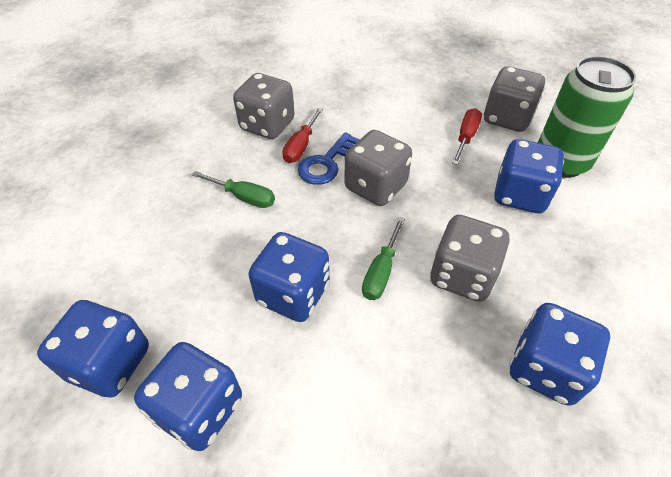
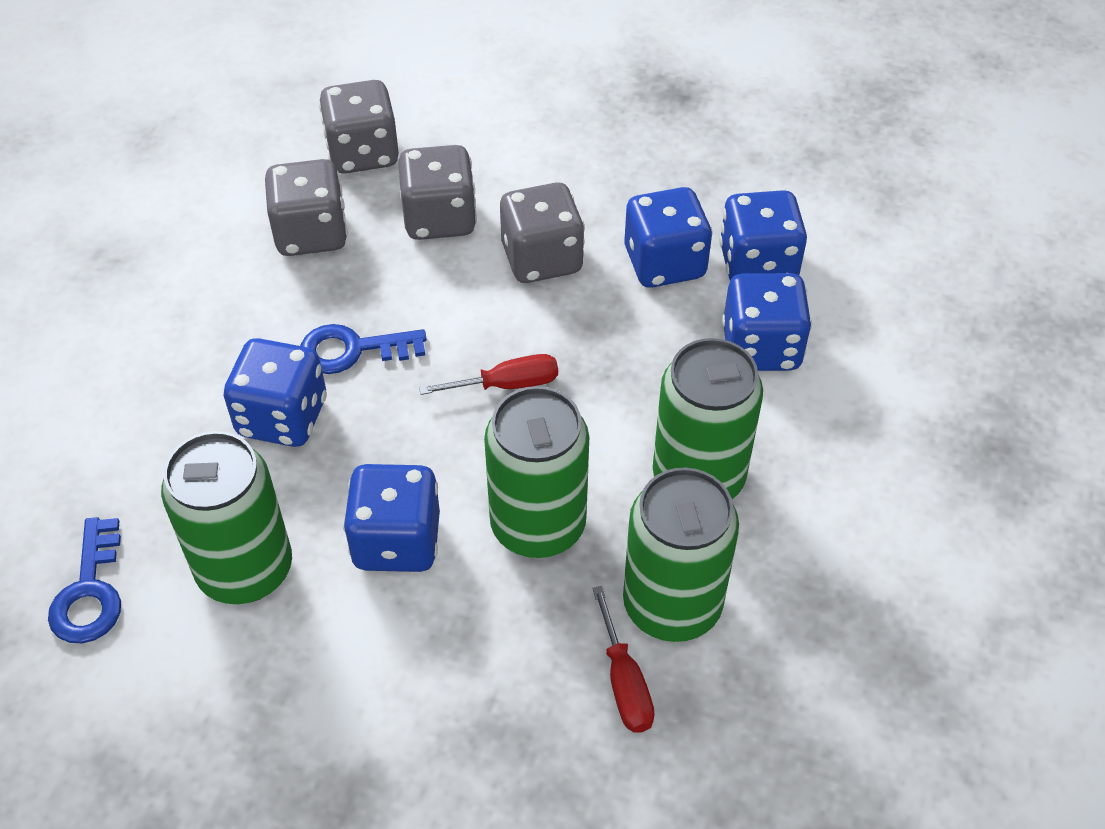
blue key: [298,132,360,185] = 1 -> [48,517,121,643] [300,324,427,374] = 2
green can: [538,56,636,178] = 1 -> [161,431,292,604] [484,386,589,558] [623,467,739,642] [653,338,763,499] = 4
green screwdriver: [192,171,275,208] [362,217,405,300] = 2 -> none = 0

